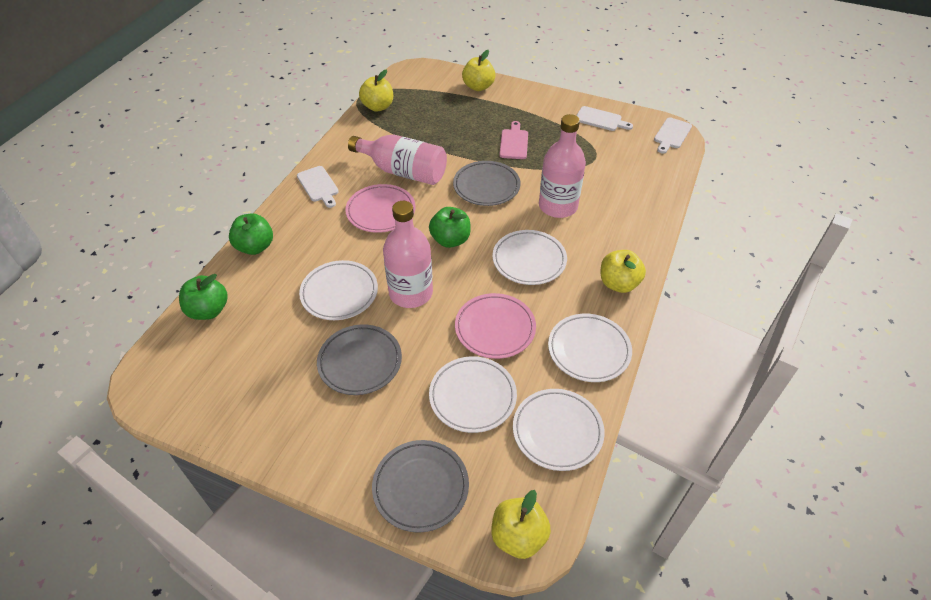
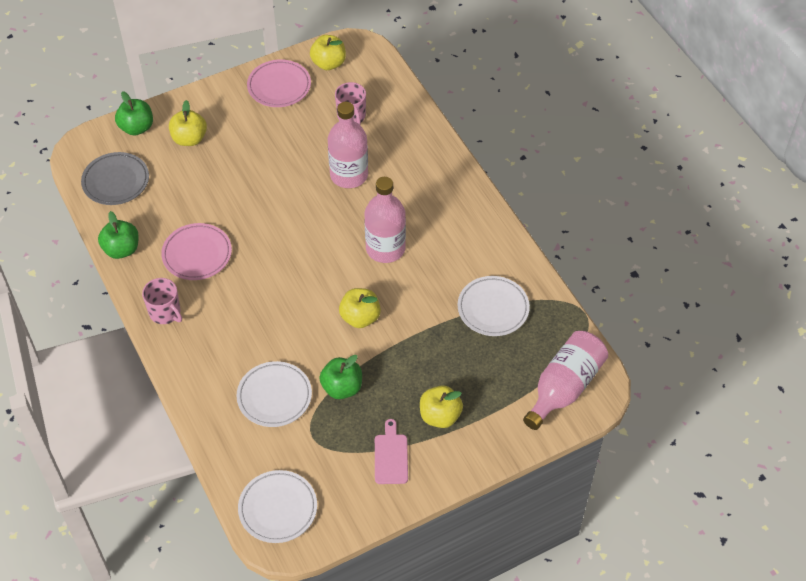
grey plate: [317,325,402,395] [372,440,469,533] [453,161,520,206] = 3 -> [81,152,149,205] = 1
pink mug: none = 0 -> [142,278,182,324] [335,82,366,125] = 2
white cutting board: [297,166,339,208] [576,106,633,131] [654,117,692,154] = 3 -> none = 0
white plate: [299,260,378,320] [429,356,517,433] [492,230,567,285] [513,389,605,471] [548,314,632,382] = 5 -> [237,361,312,427] [238,470,317,543] [458,276,530,336] = 3

